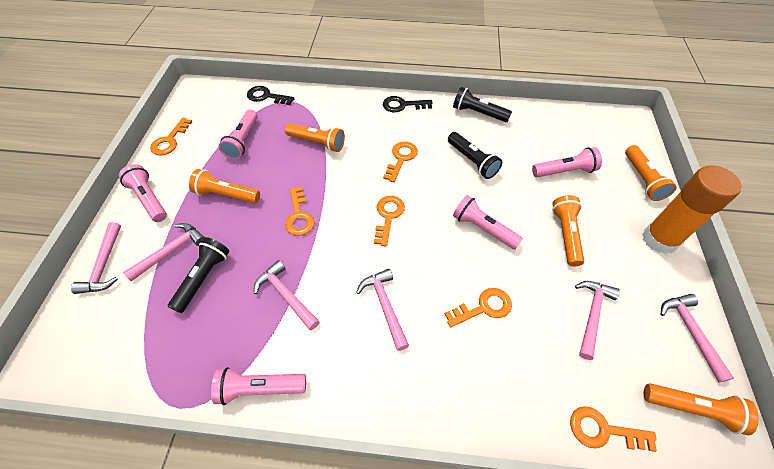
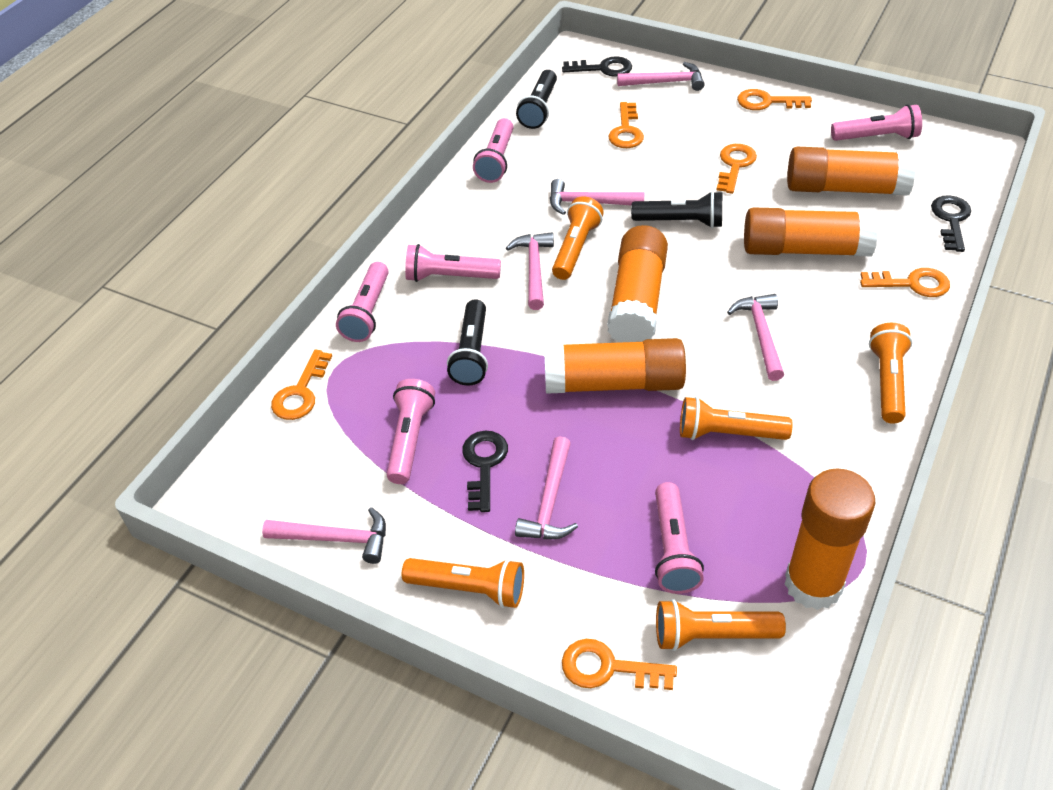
black key: [247,86,295,105] [383,96,433,112] = 2 -> [462,431,508,512] [562,56,632,77] [931,195,971,252] = 3
orange glue stick: [642,165,742,254] = 1 -> [544,338,686,394] [607,225,668,343] [744,207,878,257] [784,468,875,610] [787,147,916,195] = 5
pink flashlight: [119,164,167,222] [211,367,306,405] [219,110,258,159] [453,195,523,250] [532,147,602,177] = 5 -> [336,262,389,342] [386,379,435,484] [405,244,501,282] [473,118,513,183] [655,482,704,594] [831,104,922,141] = 6

